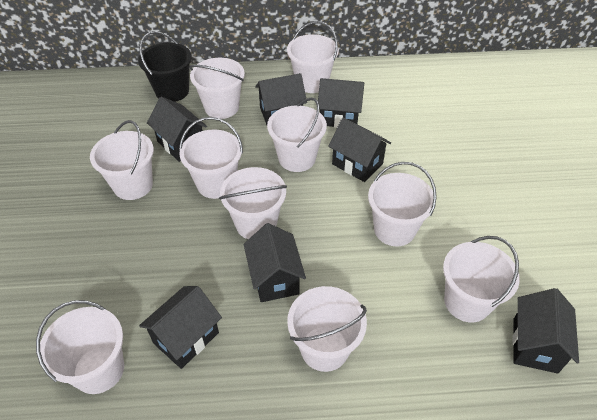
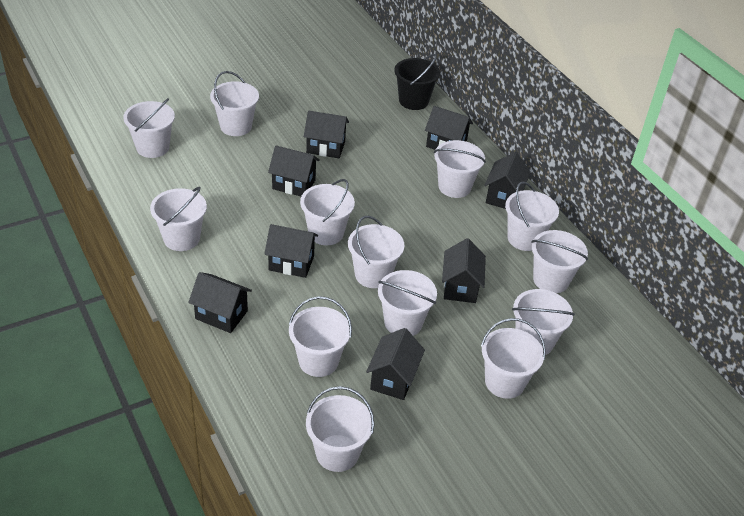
black house: [139,286,222,369] [147,97,207,162] [244,223,306,302] [255,73,307,125] [318,78,364,128] [328,117,391,182] [512,288,579,374] = 7 -> [188,272,252,333] [264,224,318,278] [268,146,320,196] [304,111,349,158] [366,328,425,400] [425,106,473,150] [442,238,486,303] [484,152,531,209] = 8
white bucket: [36,300,124,394] [90,120,154,200] [179,117,243,199] [189,58,245,119] [219,167,287,239] [267,98,327,172] [287,21,339,93] [287,286,367,372] [368,162,437,246] [443,236,520,323] = 10 -> [123,98,175,158] [150,187,207,251] [210,71,259,136] [289,296,352,377] [300,179,355,245] [306,386,374,472] [348,216,404,288] [378,270,437,336] [434,140,486,198] [481,318,546,399] [505,182,559,251] [512,289,575,355] [532,230,588,293] = 13

